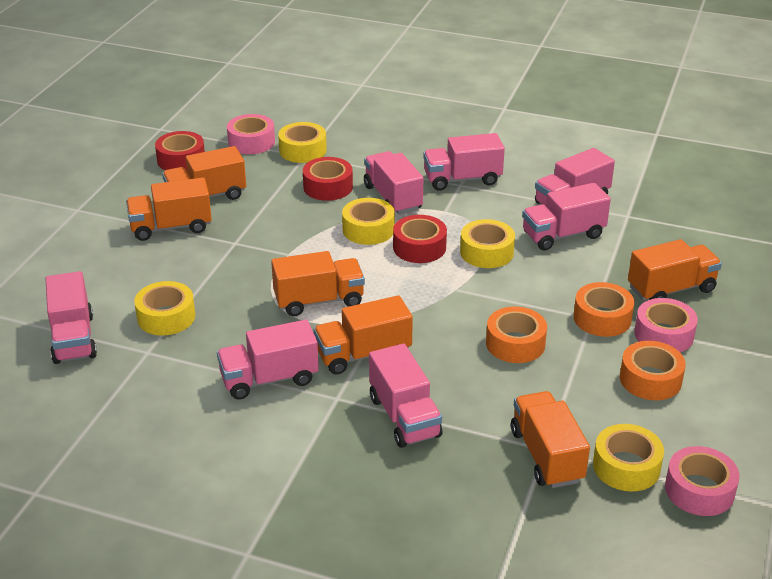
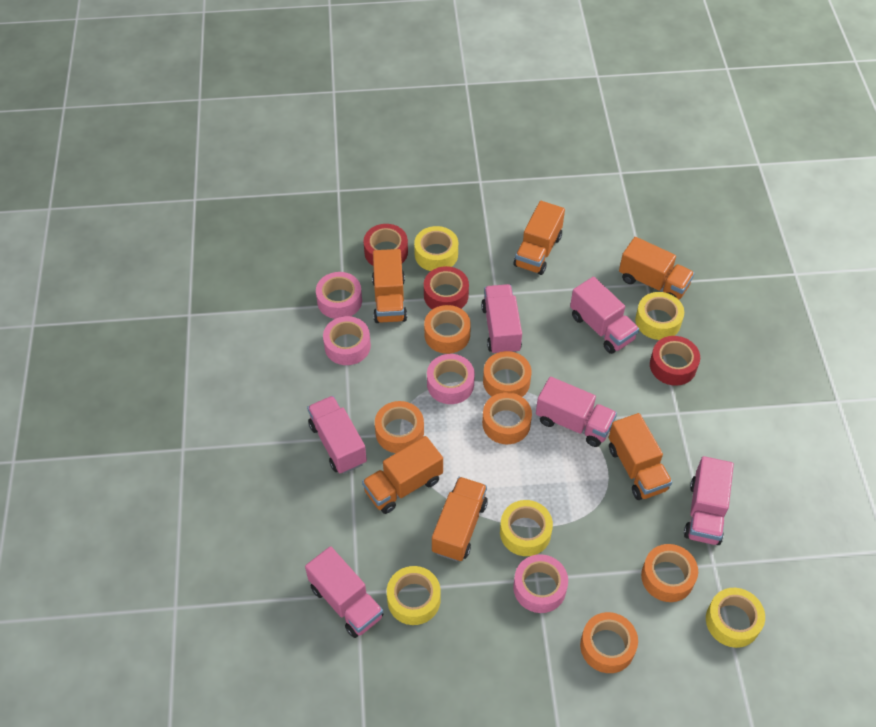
orange tape: [486,307,547,363] [573,282,634,337] [620,341,686,400] = 3 -> [375,401,424,453] [424,305,471,354] [482,392,532,444] [483,351,531,397] [580,612,638,673] [641,544,698,602] = 6
pink tape: [227,114,275,154] [634,298,698,352] [665,446,740,516] = 3 -> [316,272,362,319] [323,316,371,365] [427,354,475,404] [513,554,568,613] = 4
pink truck: [46,271,97,364] [217,320,319,400] [364,151,423,215] [369,344,443,448] [423,133,505,191] [522,183,611,251] [535,148,615,206] = 7 -> [305,546,383,638] [307,396,367,474] [481,284,522,353] [536,377,617,447] [570,277,639,354] [684,456,734,545] = 6

